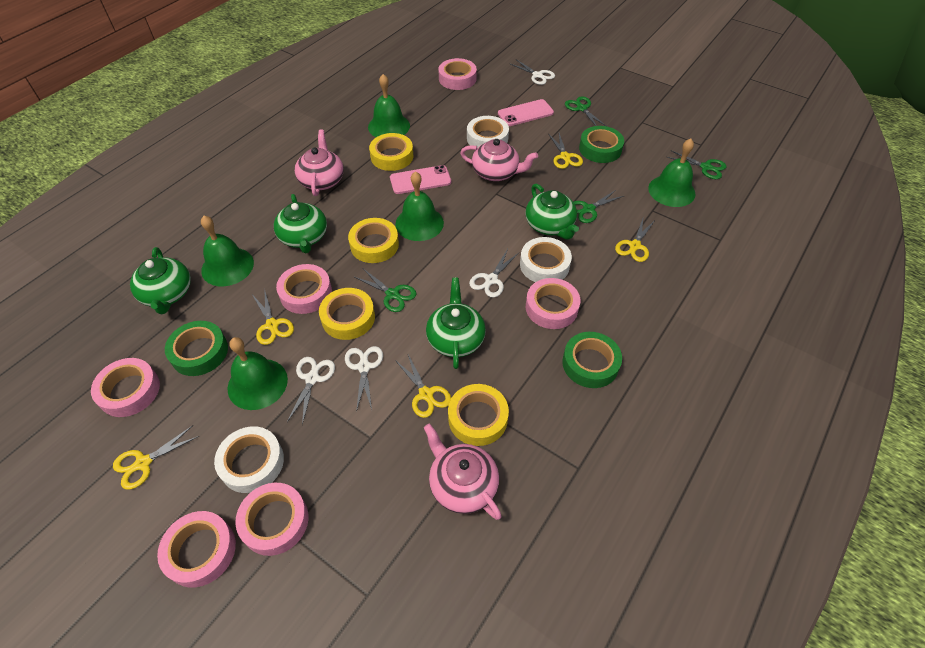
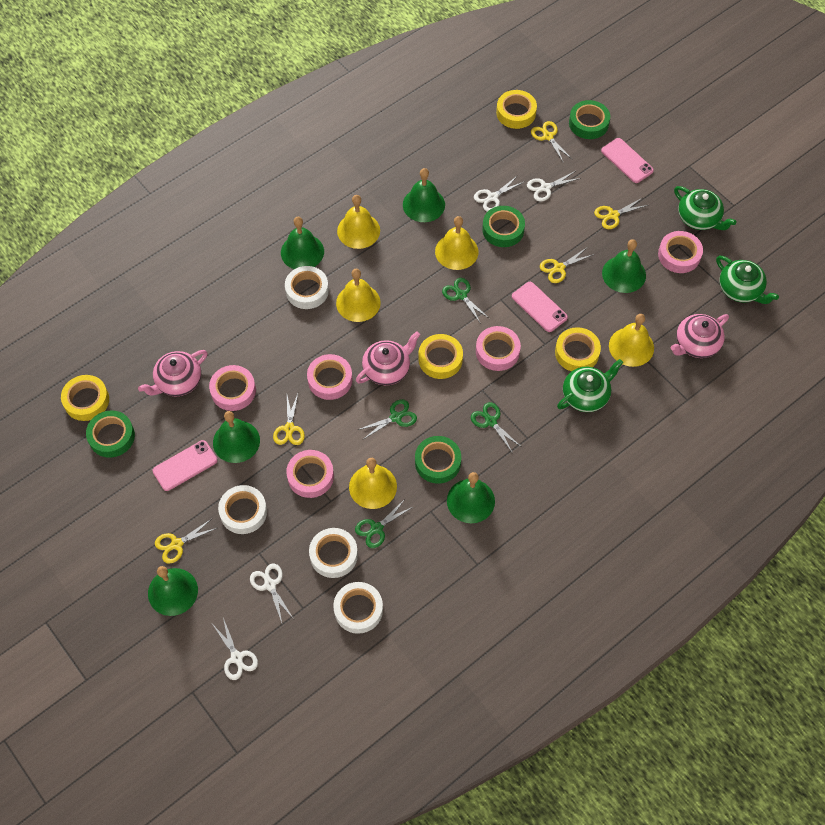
green bell: [201,216,254,286] [227,337,288,410] [368,74,410,137] [395,171,444,241] [648,139,695,207] = 5 -> [148,566,198,616] [213,411,260,463] [281,217,324,269] [403,168,445,222] [447,472,495,523] [602,239,646,293] = 6
green tape: [165,321,228,376] [562,332,622,388] [579,126,624,163] = 3 -> [86,410,135,458] [415,436,461,484] [482,206,525,247] [569,100,610,139] = 4
green teapot: [130,247,191,314] [274,194,327,253] [426,278,486,369] [526,184,579,240] = 4 -> [557,359,623,412] [674,186,736,230] [716,256,779,304] = 3
pink phone: [390,165,451,194] [498,99,554,126] = 2 -> [153,440,217,491] [512,282,568,332] [601,138,654,183] = 3
pink tape: [91,358,160,417] [157,511,236,587] [235,483,308,556] [276,264,332,314] [439,58,477,90] [526,278,580,329] = 6 -> [209,365,256,411] [286,450,334,498] [307,354,353,400] [476,326,521,371] [658,231,703,273] = 5
white tape: [214,426,284,493] [467,116,509,148] [520,237,572,282] = 3 -> [218,485,267,534] [285,266,329,309] [309,528,358,578] [333,582,383,634] = 4
yellow bell: none = 0 -> [336,269,381,322] [337,195,380,249] [349,458,397,509] [435,216,479,270] [609,314,654,367] = 5

